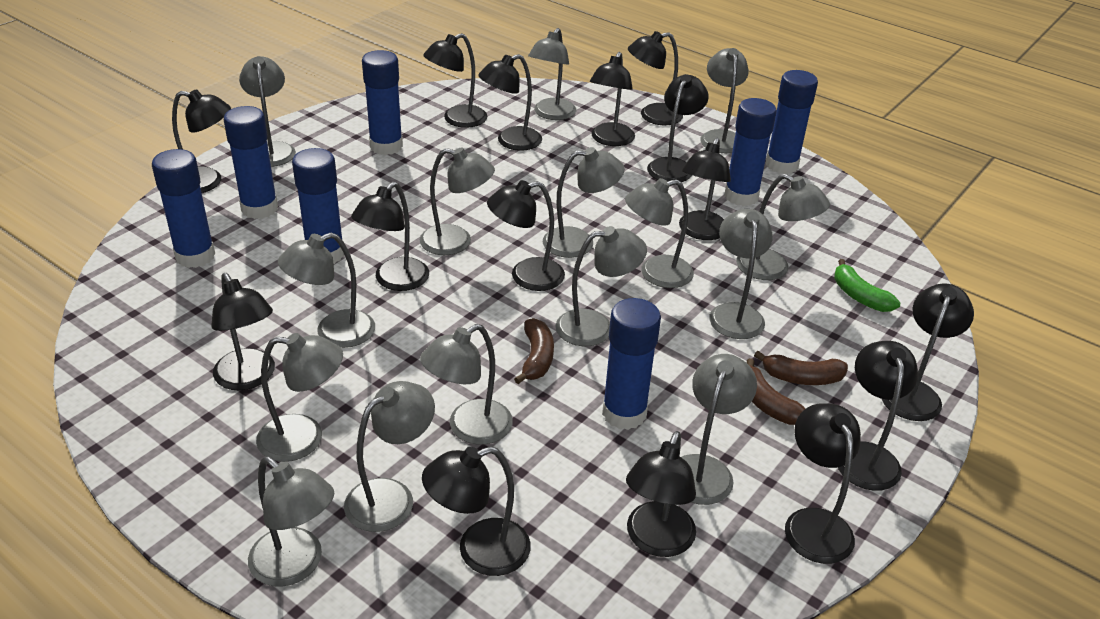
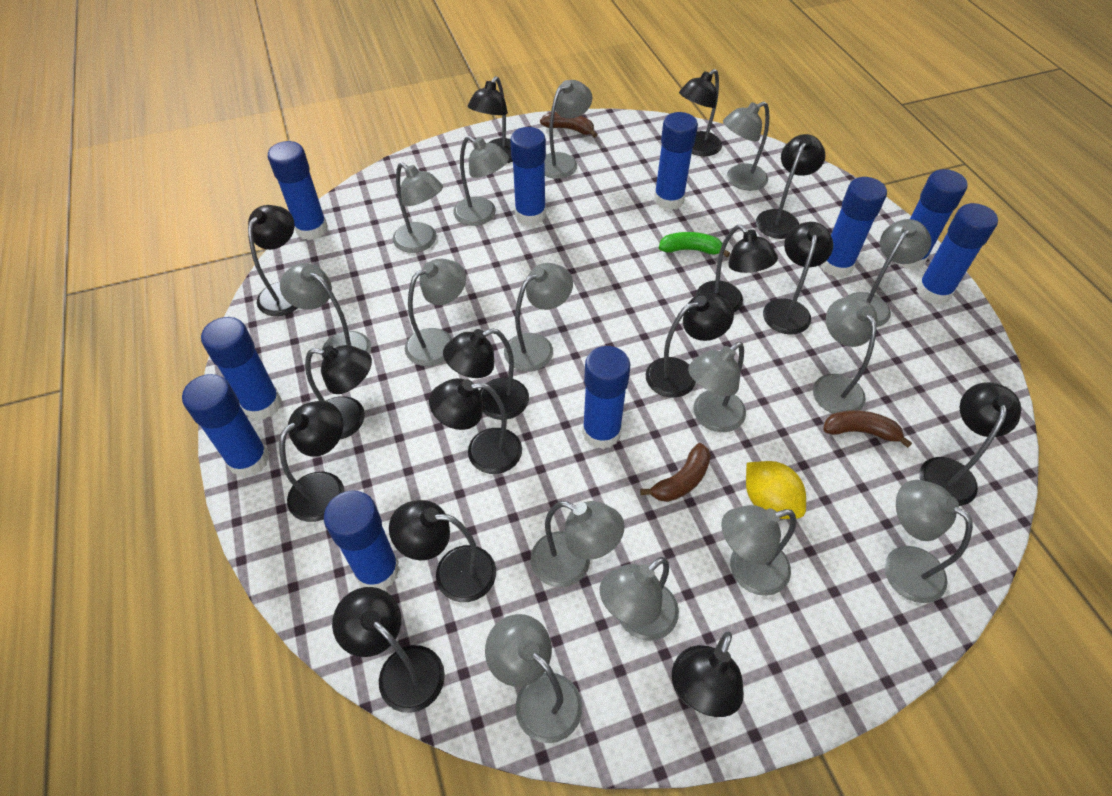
blue glue stick: [152,149,215,268] [224,106,278,219] [292,148,344,264] [362,50,403,155] [602,298,661,430] [724,98,777,206] [766,70,818,174] = 7 -> [182,374,269,477] [201,317,282,420] [268,141,328,240] [324,491,400,590] [510,127,546,226] [582,346,630,449] [654,112,698,210] [821,177,887,277] [899,169,968,270] [916,203,998,305] = 10
yellow lemon: none = 0 -> [746,461,806,519] = 1

